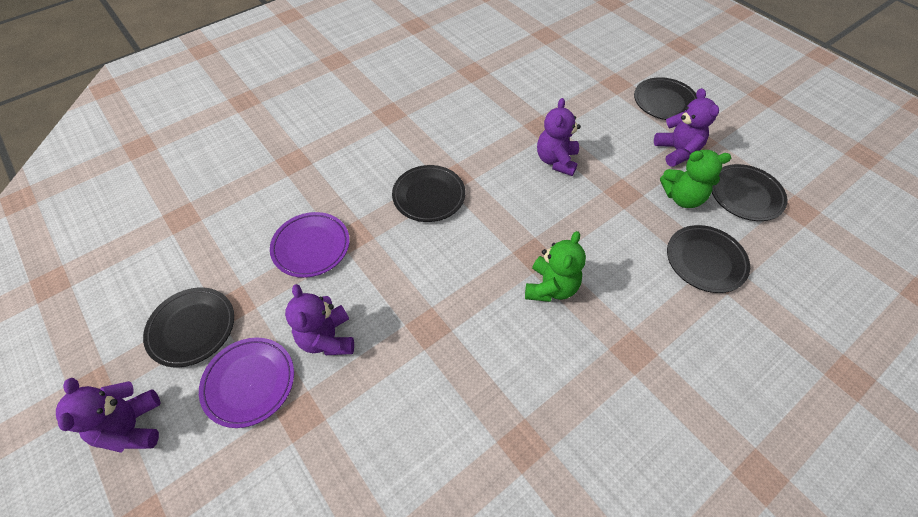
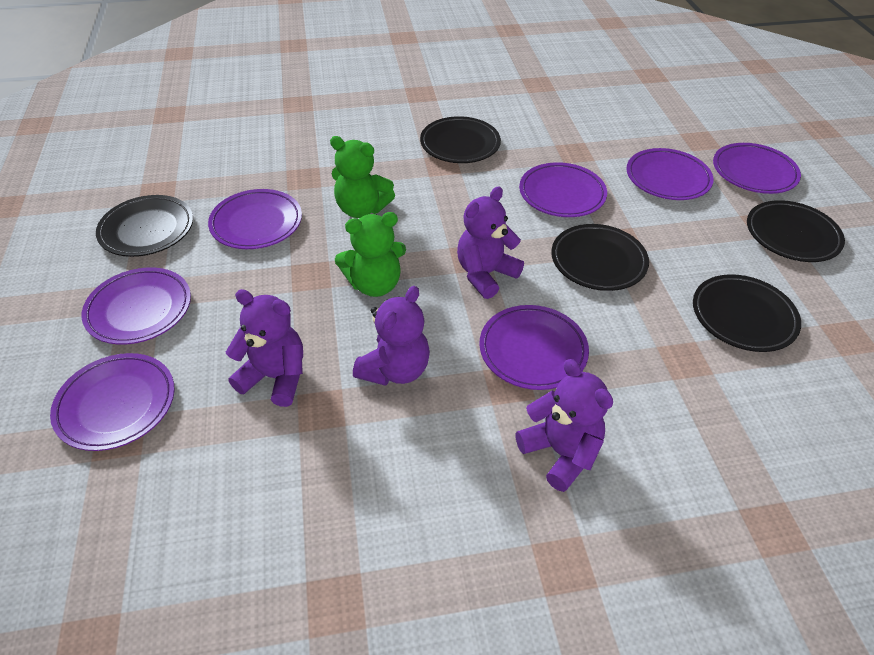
purple plate: [199,338,294,428] [270,212,350,278] = 2 -> [50,353,175,451] [82,267,191,345] [208,189,302,249] [480,305,589,390] [519,162,607,217] [626,148,714,200] [713,143,801,194] = 7

